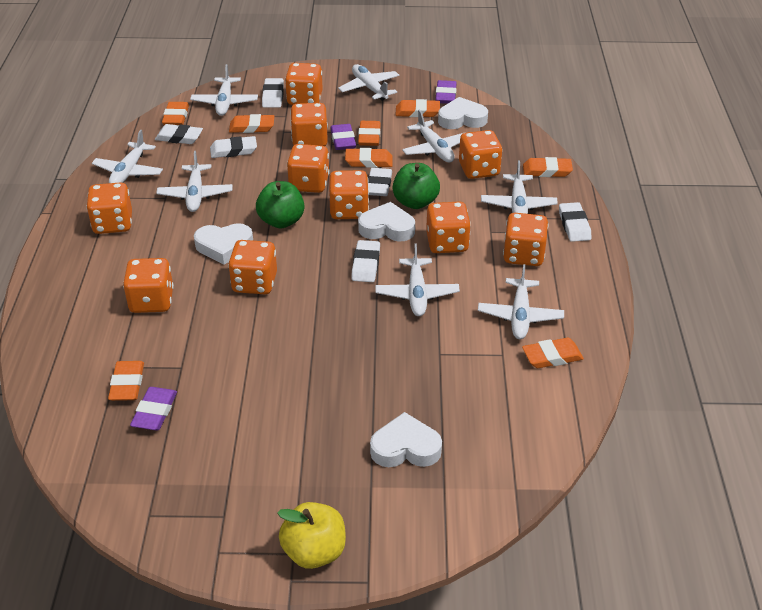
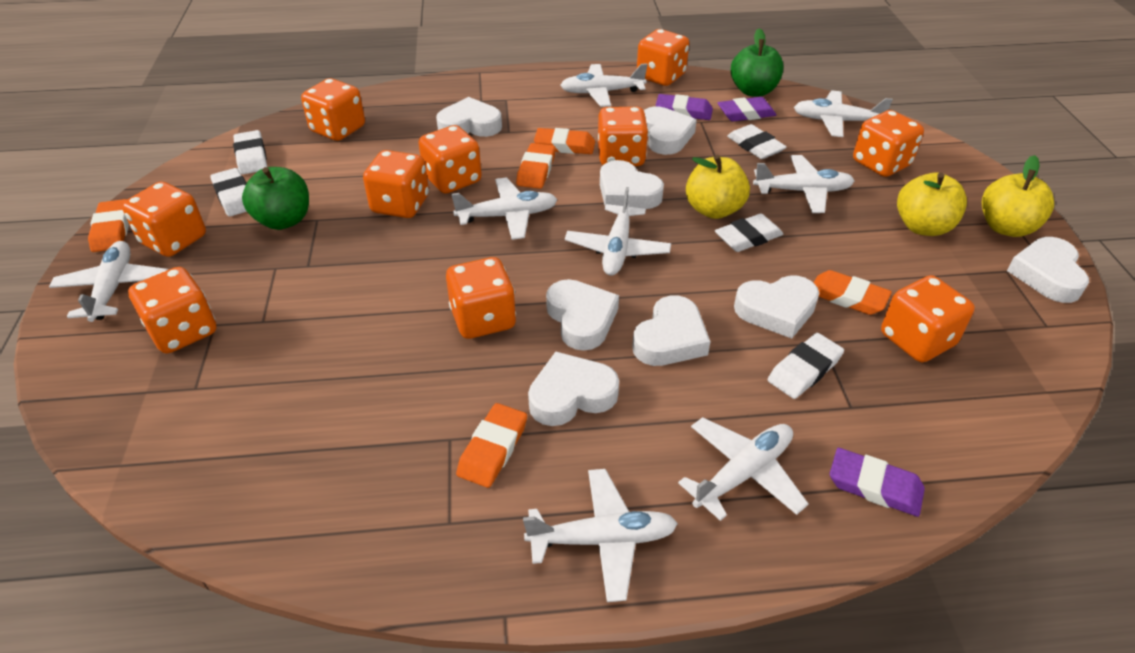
orange eraser: [108,361,144,401] [162,102,189,125] [229,114,274,133] [345,148,393,168] [358,121,381,146] [395,99,440,117] [522,338,584,368] [523,157,573,177] = 8 -> [88,199,129,252] [456,403,527,488] [516,143,556,189] [534,128,595,154] [814,270,892,315] = 5
white eraser: [155,124,203,144] [210,136,257,158] [262,78,284,108] [351,240,380,282] [368,168,392,196] [559,202,591,242] = 6 -> [210,168,247,217] [233,130,267,175] [715,214,783,252] [727,124,787,159] [768,333,844,399] = 5
white heart: [194,223,253,265] [358,202,415,242] [370,412,442,467] [438,97,488,129] = 4 -> [436,97,502,137] [528,352,619,426] [546,279,619,351] [600,160,664,209] [632,295,711,366] [644,107,697,155] [734,275,819,339] [1007,237,1089,303] = 8
yellow apple: [277,502,346,569] = 1 -> [686,155,750,219] [897,173,967,236] [982,155,1054,237] = 3

